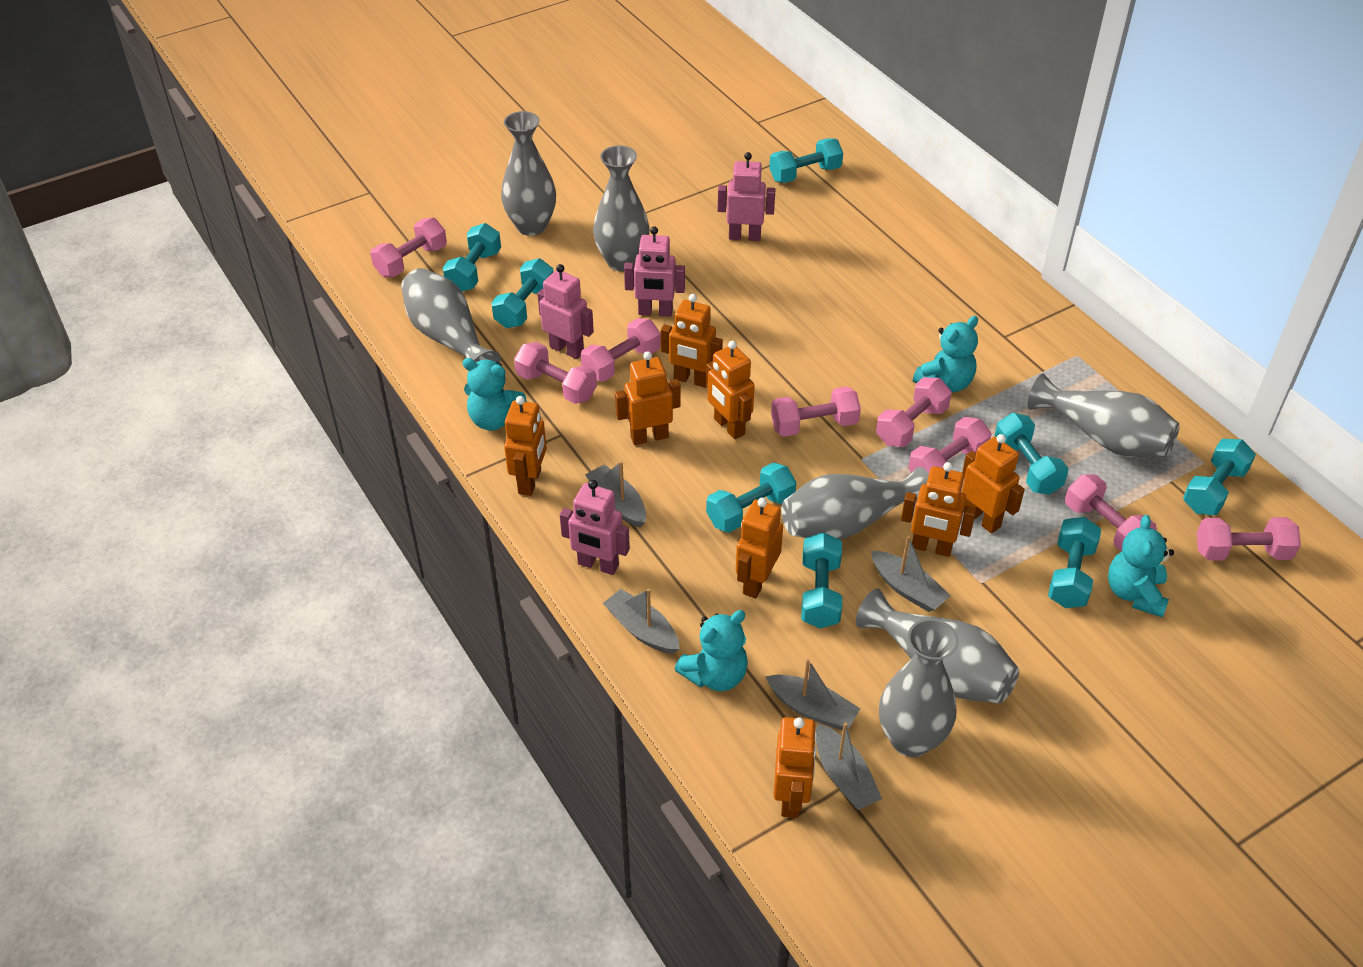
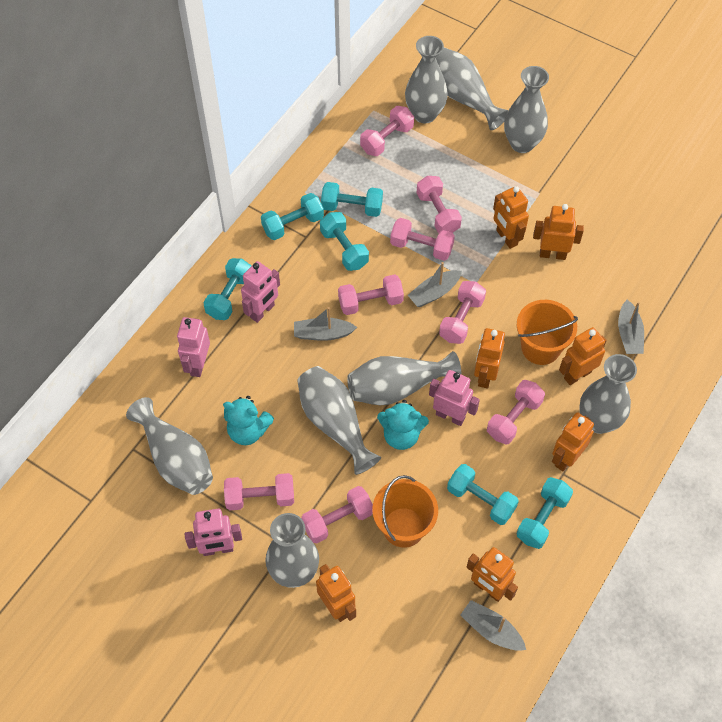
grey boat: [585,461,646,528] [603,588,680,654] [765,658,860,730] [816,722,882,810] [871,536,951,612] = 5 -> [294,307,357,341] [408,262,462,307] [460,600,526,651] [618,300,644,354] = 4
grey vase: [401,268,501,371] [501,111,556,236] [593,145,650,272] [781,467,929,540] [856,588,1019,704] [879,618,959,757] [1028,373,1180,457] = 7 -> [126,397,213,495] [265,513,319,588] [297,366,381,475] [347,351,461,405] [405,36,448,123] [436,47,508,130] [504,66,549,153] [579,354,637,434] = 8
orange bucket: none = 0 -> [372,475,438,548] [517,300,578,365] = 2
orange robot: [504,396,547,496] [615,351,680,445] [661,294,723,388] [706,341,755,439] [736,498,783,598] [773,717,817,818] [901,462,976,557] [962,434,1025,534] = 8 -> [316,564,356,622] [467,547,518,602] [474,328,505,388] [493,186,529,249] [533,204,584,260] [552,412,594,472] [559,327,607,385] = 7
turquoise dumbbell: [443,223,501,292] [491,258,554,328] [706,463,796,533] [769,138,843,183] [801,532,842,628] [994,413,1068,495] [1048,517,1101,608] [1183,439,1256,515] = 8 -> [203,258,252,320] [261,193,324,240] [320,212,369,271] [321,182,383,217] [447,464,519,525] [516,477,573,549] = 6
turquoise teddy bear: [462,358,527,431] [675,610,748,691] [913,316,978,392] [1108,515,1174,617] = 4 -> [223,396,274,445] [377,400,429,450] = 2

